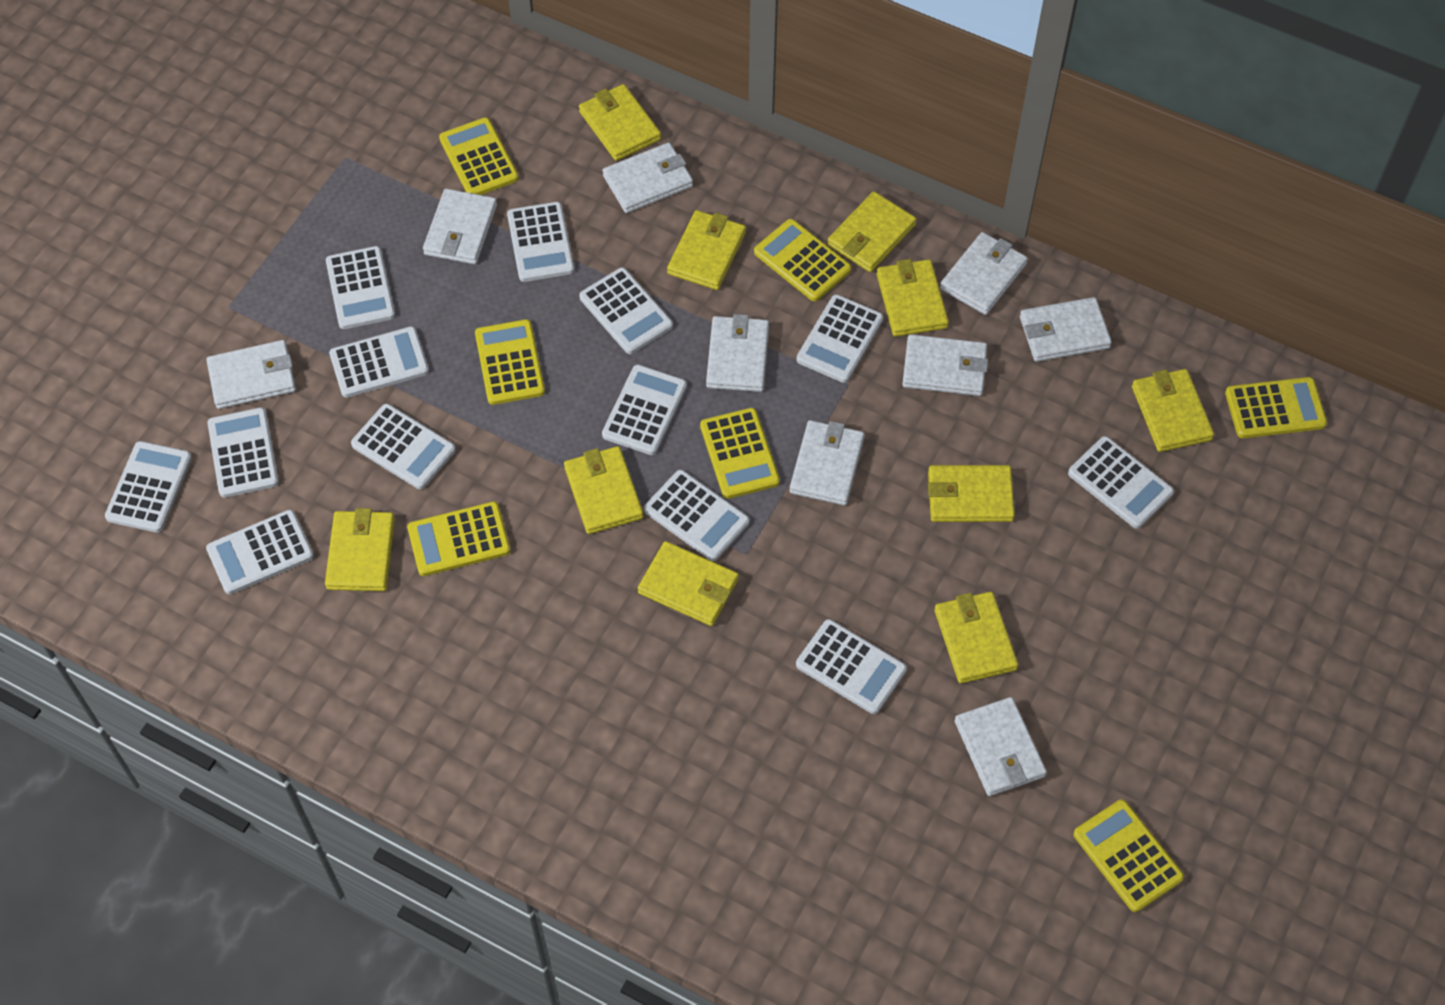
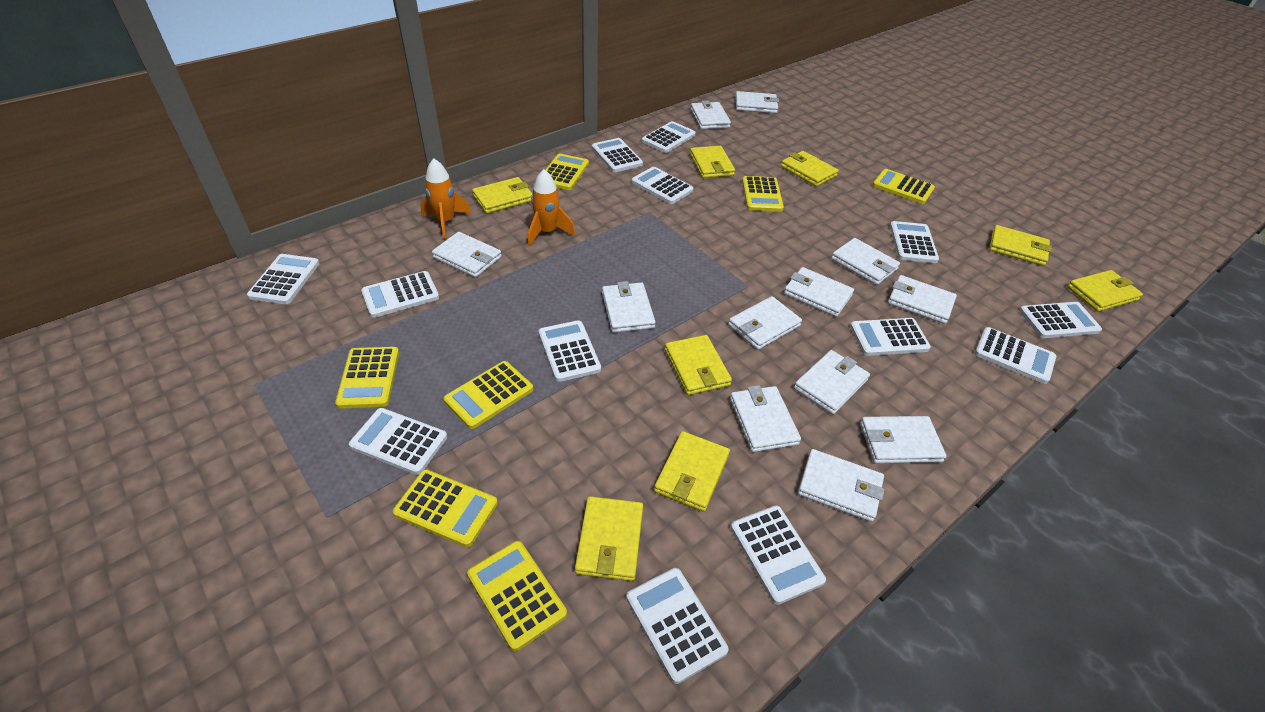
orange rocket: none = 0 -> [420,158,471,239] [528,169,575,246] = 2
white wallet: [206,340,296,409] [423,189,497,264] [603,143,693,213] [706,314,769,392] [790,420,865,505] [902,334,988,396] [940,232,1028,315] [955,697,1047,796] [1020,297,1112,362] = 9 -> [432,232,502,278] [602,281,656,333] [691,100,731,129] [728,296,802,350] [730,385,801,452] [735,91,779,113] [784,267,854,317] [794,350,870,414] [798,449,884,522] [831,238,900,285] [860,416,946,464] [888,275,957,324] = 12
yellow wallet: [325,508,395,591] [564,446,643,534] [579,84,661,161] [638,541,739,626] [667,210,746,290] [828,191,917,272] [877,259,949,337] [928,465,1015,522] [934,592,1018,684] [1132,369,1214,452] = 10 -> [472,177,532,214] [575,496,643,581] [654,431,730,512] [665,335,732,395] [690,146,735,178] [781,151,839,187] [989,225,1052,266] [1067,270,1143,312] = 8

